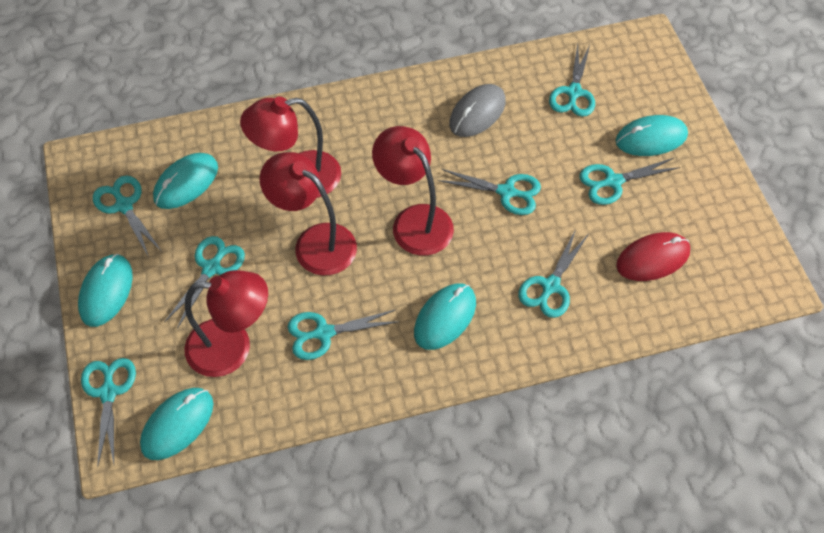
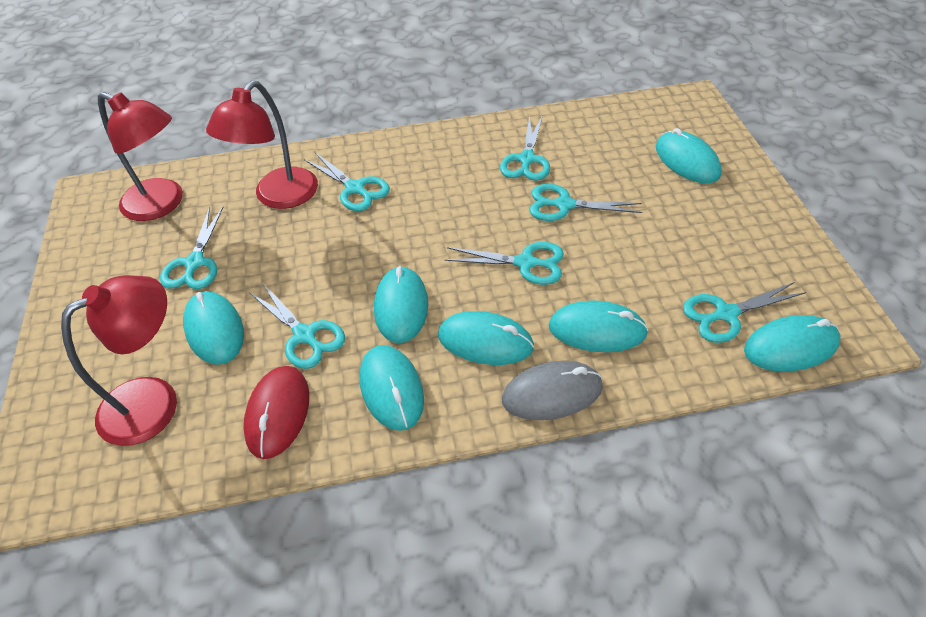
red lamp: [184,270,268,377] [240,96,341,198] [259,152,357,275] [372,126,454,256] = 4 -> [61,275,177,446] [98,92,183,221] [206,81,318,209] = 3
turquoise mouse: [78,254,133,327] [140,388,213,460] [153,153,218,209] [414,283,476,350] [616,115,688,156] = 5 -> [183,291,244,365] [360,345,424,431] [374,266,428,343] [438,311,534,365] [549,301,648,352] [656,128,722,183] [744,315,840,372] = 7
turquoise scissors: [81,358,136,468] [93,175,162,257] [164,236,245,329] [288,310,400,360] [438,169,541,215] [518,229,589,318] [549,44,595,117] [580,158,680,205] = 8 -> [160,207,223,289] [249,284,345,369] [304,152,390,211] [445,242,564,285] [500,115,550,181] [529,184,642,221] [683,282,806,343] = 7

